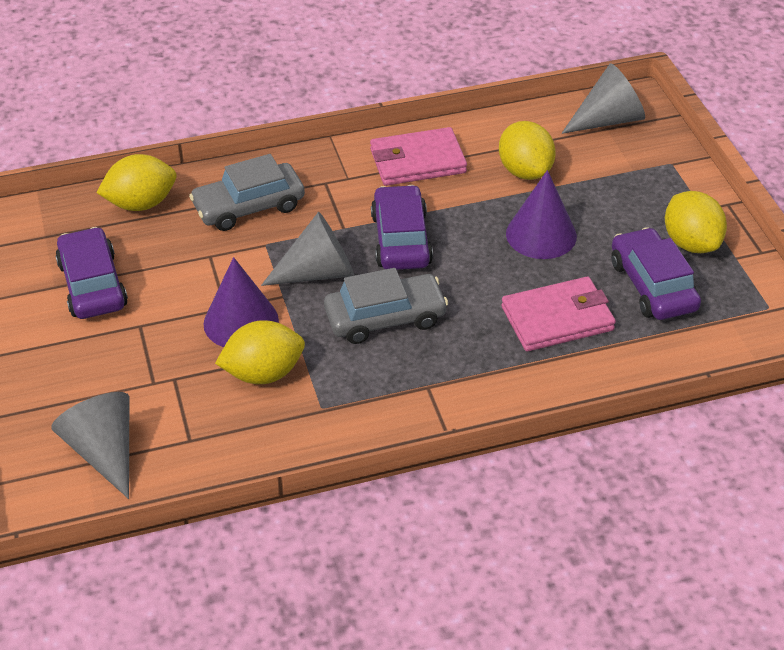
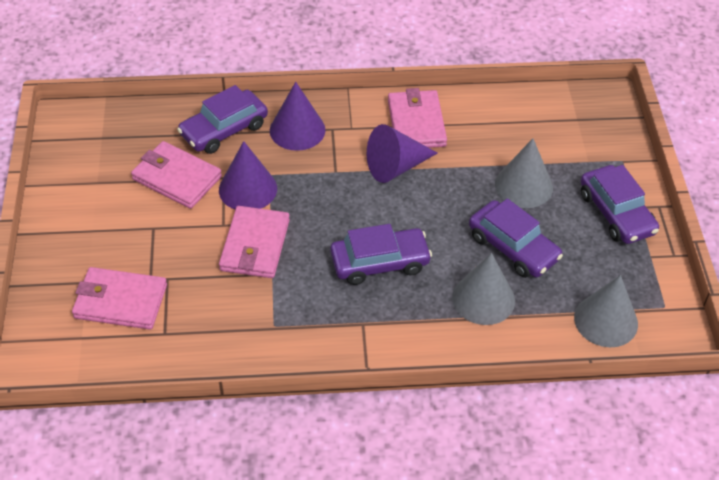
grey car: [189,154,305,231] [324,268,448,344] = 2 -> none = 0
pink wallet: [370,127,467,186] [501,277,616,351] = 2 -> [72,267,167,330] [131,141,222,209] [219,206,290,278] [388,88,447,148] = 4
purple car: [56,227,128,319] [371,185,433,270] [611,227,701,320] = 3 -> [177,85,268,154] [330,224,432,285] [469,198,563,278] [581,165,659,244] = 4
purple cone: [204,257,279,347] [506,170,577,259] = 2 -> [219,141,277,209] [270,82,326,151] [367,124,437,183] = 3
yellow lemon: [96,154,177,211] [215,320,305,384] [499,121,556,180] [665,191,727,253] = 4 -> none = 0

